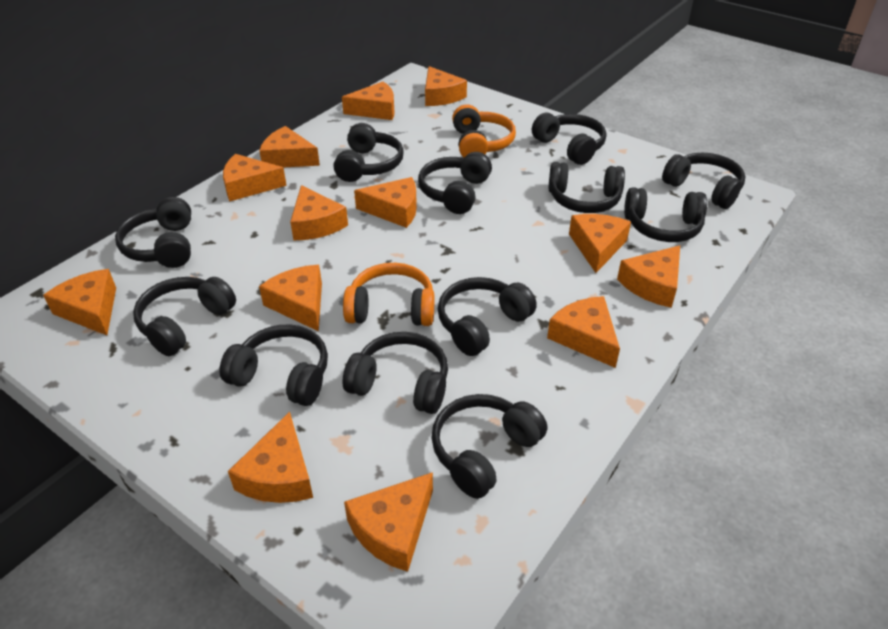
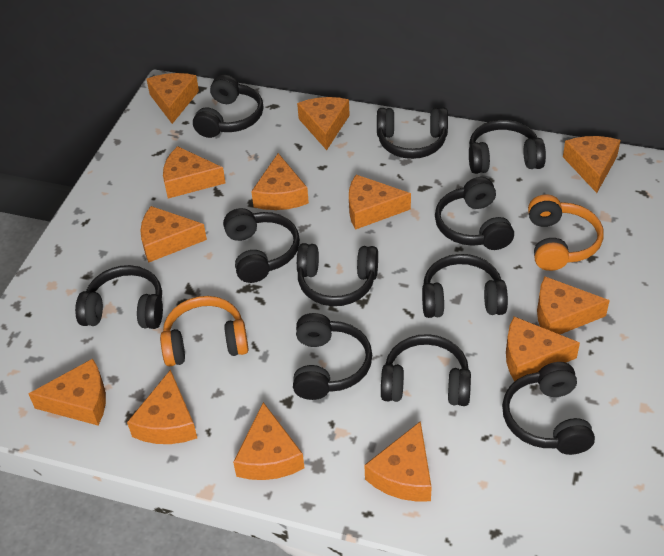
black headphones: [115,197,191,268] [133,277,236,356] [219,324,328,406] [334,123,404,182] [343,332,448,414] [418,152,492,214] [431,394,547,499] [438,277,537,356] [532,113,606,165] [548,162,625,213] [624,187,707,242] [662,153,746,209] = 12 -> [75,265,163,329] [193,75,264,138] [223,208,300,283] [293,313,372,400] [297,243,378,306] [377,108,448,159] [381,334,471,406] [422,254,508,318] [435,177,514,250] [469,120,546,174] [502,362,595,455] = 11

